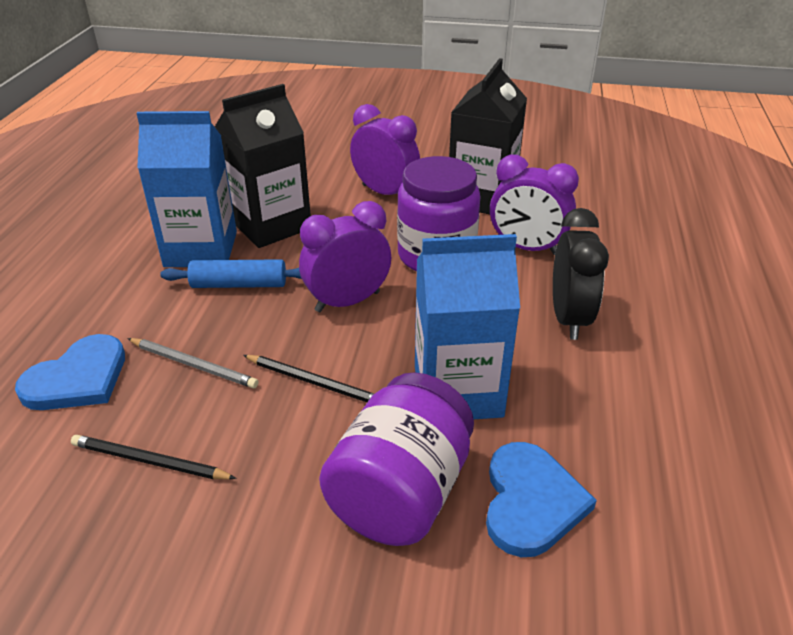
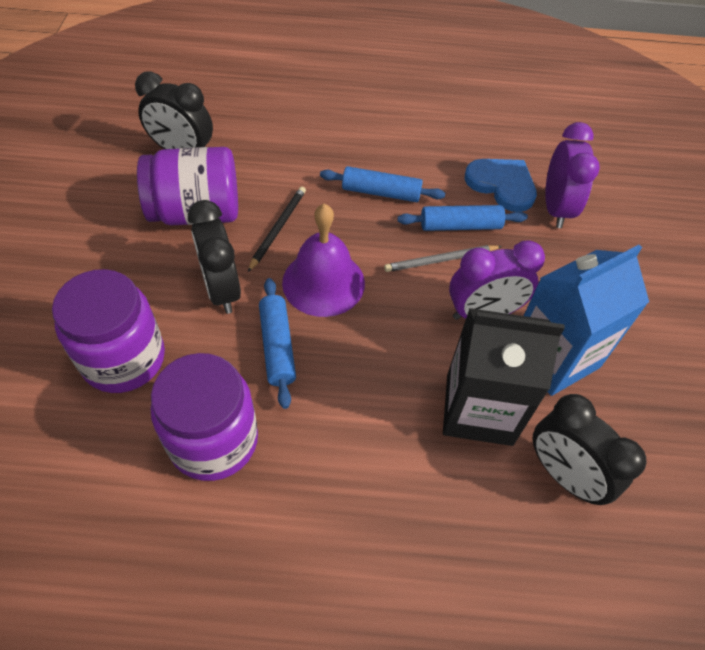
black carton: [215,84,311,248] [449,58,527,214] = 2 -> [443,308,565,446] = 1
black clock: [553,208,609,340] = 1 -> [135,72,213,149] [188,200,241,314] [533,394,647,505] = 3
black pencil: [71,435,237,479] [243,355,374,402] = 2 -> [248,186,306,272] = 1
blue carton: [136,111,237,267] [415,234,520,419] = 2 -> [524,245,649,396] = 1
blue heart: [15,334,125,410] [486,442,597,557] = 2 -> [465,159,537,212] = 1
blue rolling pin: [160,259,302,288] = 1 -> [259,278,296,409] [320,166,445,202] [397,205,528,231] = 3
purple bell: none = 0 -> [282,204,365,317] = 1
purple clock: [299,201,392,312] [350,104,420,195] [490,154,579,255] = 3 -> [449,240,545,320] [545,122,600,228] = 2
purple jar: [319,372,474,546] [397,156,480,271] = 2 -> [52,269,165,393] [137,147,238,225] [151,353,258,481] = 3

